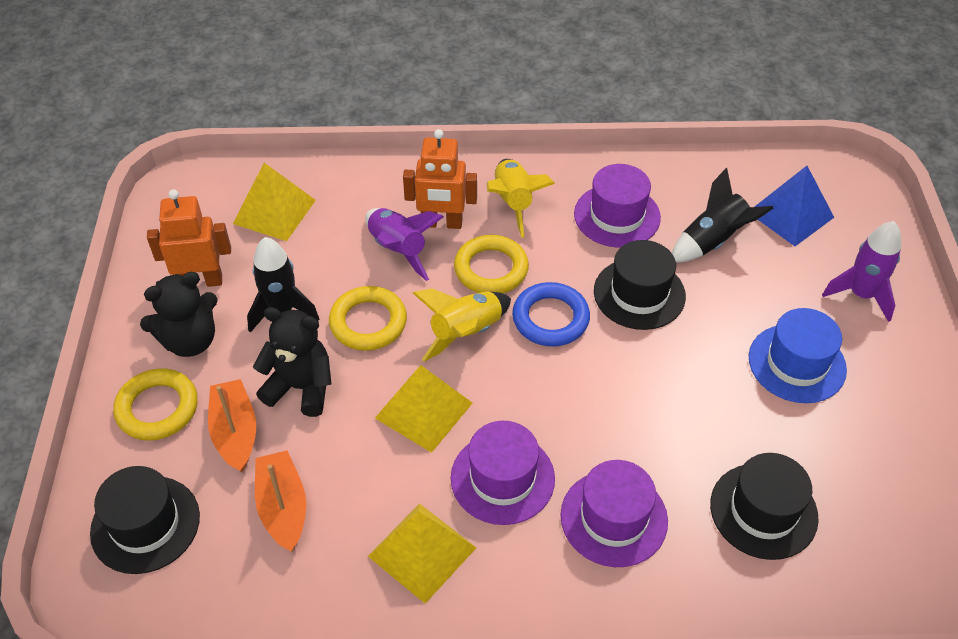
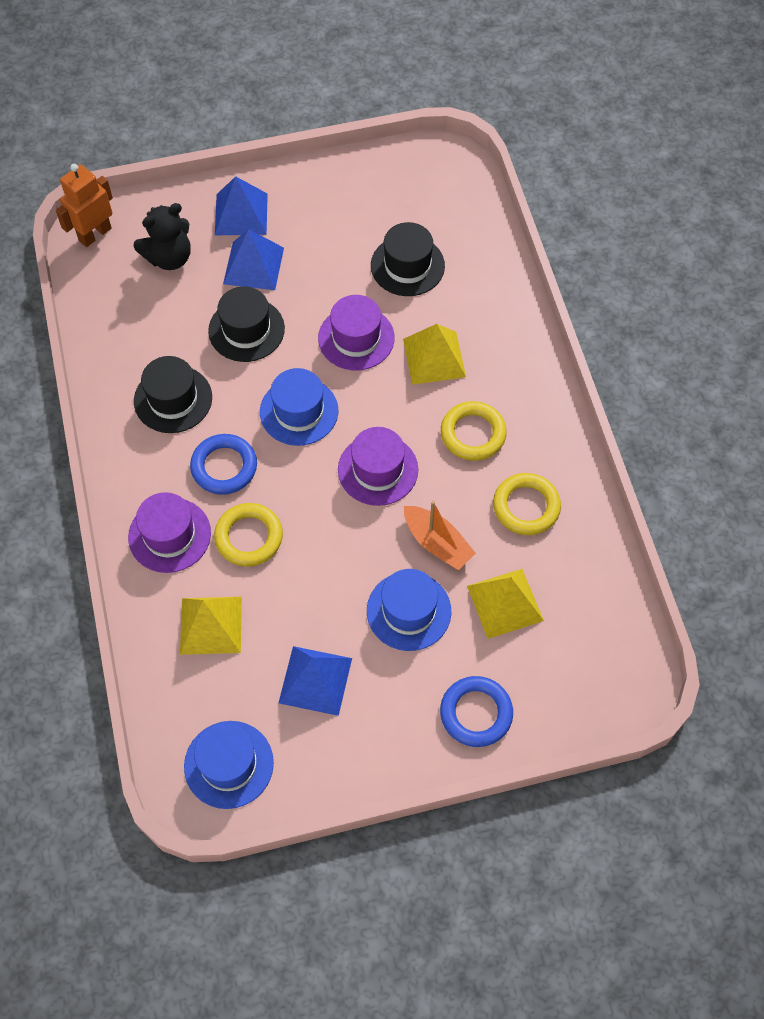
black rocket: [247,237,319,333] [672,168,773,262] = 2 -> none = 0
black teddy bear: [140,272,218,357] [253,307,331,417] = 2 -> [134,203,190,270] = 1
blue hat: [749,308,847,403] = 1 -> [184,721,274,809] [260,368,338,446] [367,569,451,651] = 3
blue pyramid: [755,166,834,246] = 1 -> [215,176,268,235] [223,229,284,290] [279,646,352,716] = 3
blue ring: [512,282,590,347] = 1 -> [190,434,257,495] [440,676,513,747] = 2
orange boat: [208,379,256,472] [255,450,306,552] = 2 -> [404,501,476,570] = 1
orange robot: [147,189,231,287] [403,129,477,229] = 2 -> [56,164,113,247] = 1
purple rocket: [365,208,443,281] [822,221,901,322] = 2 -> none = 0
yellow rocket: [413,288,511,362] [487,159,555,238] = 2 -> none = 0

